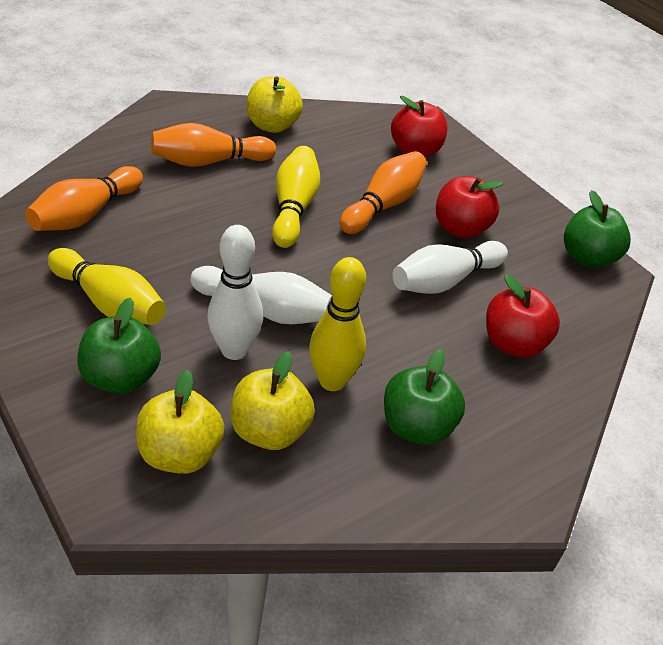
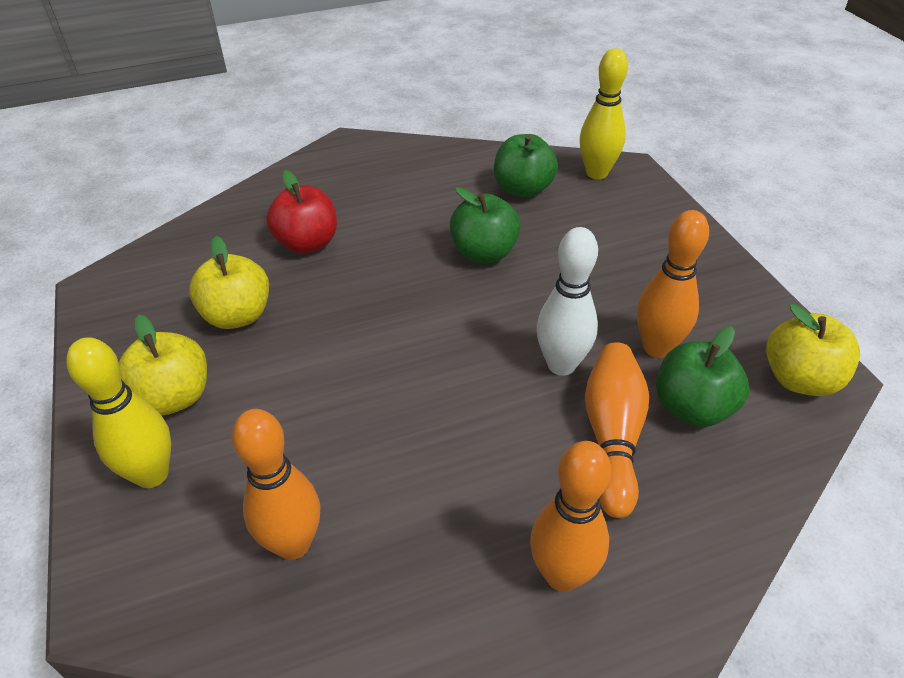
orange bowling pin: [25,166,143,231] [151,123,276,167] [340,151,427,234] = 3 -> [232,409,320,560] [530,441,611,592] [585,342,649,518] [637,210,709,358] = 4
red apple: [391,96,447,158] [436,176,503,238] [486,274,560,358] = 3 -> [266,170,337,254] = 1
white bowling pin: [190,266,332,324] [208,225,263,360] [392,241,508,294] = 3 -> [537,227,598,376] = 1
yellow bowling pin: [48,248,166,325] [272,146,320,248] [309,257,366,391] = 3 -> [66,337,171,488] [580,48,628,179] = 2

